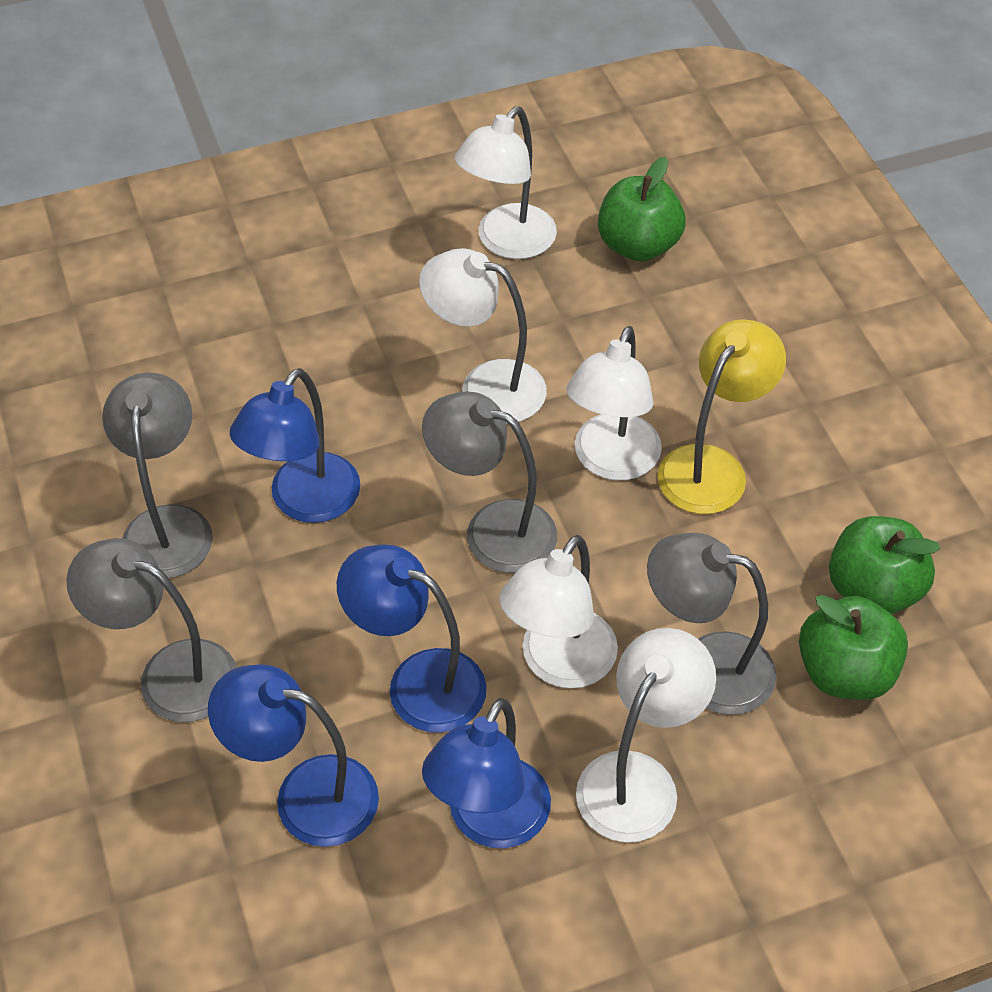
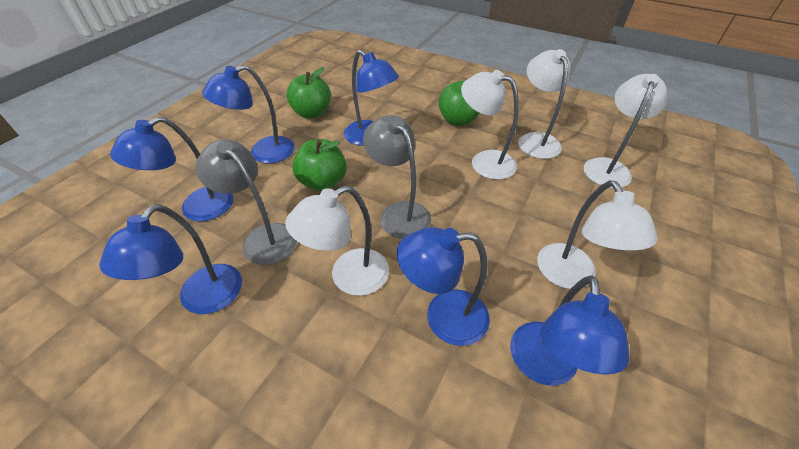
blue lamp: [208,664,379,847] [230,368,360,523] [337,545,487,733] [422,698,551,849] = 4 -> [99,204,242,314] [110,116,233,221] [202,65,295,163] [344,50,399,146] [397,227,490,346] [510,276,630,386] = 6
grey lamp: [66,538,237,722] [102,372,213,578] [422,391,557,573] [647,533,776,715] = 4 -> [195,139,297,265] [363,115,431,239] = 2
yellow lamp: [657,319,786,514] = 1 -> none = 0

